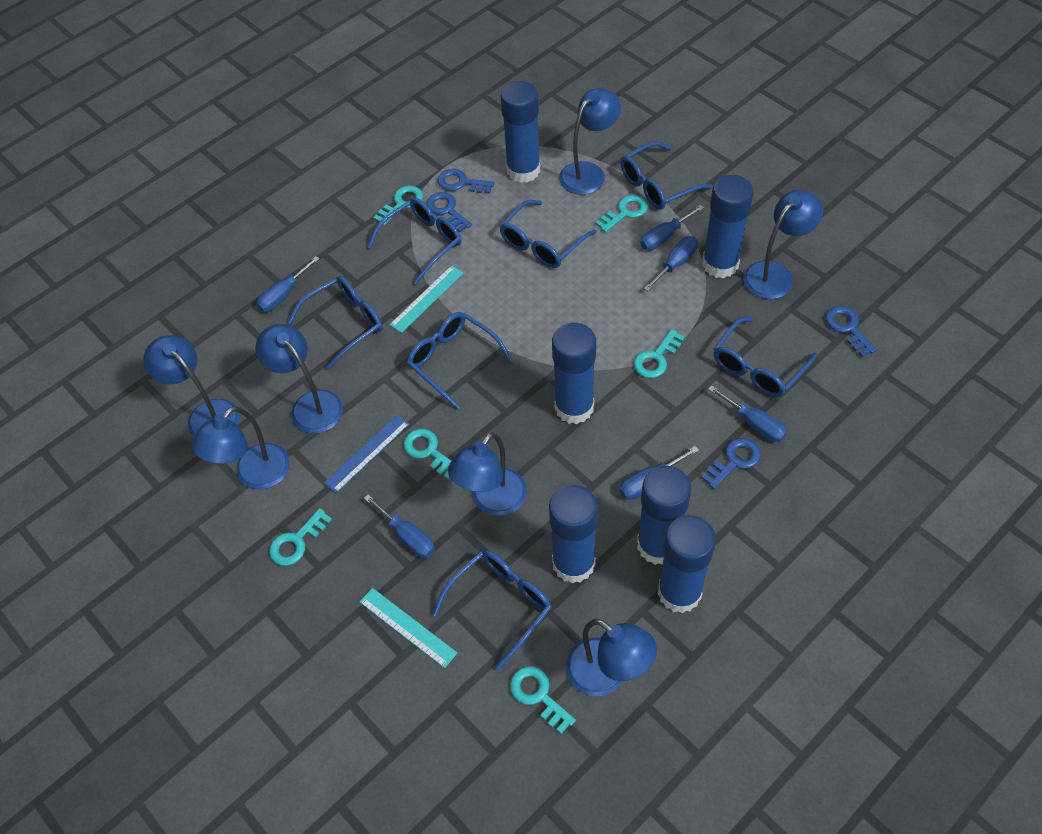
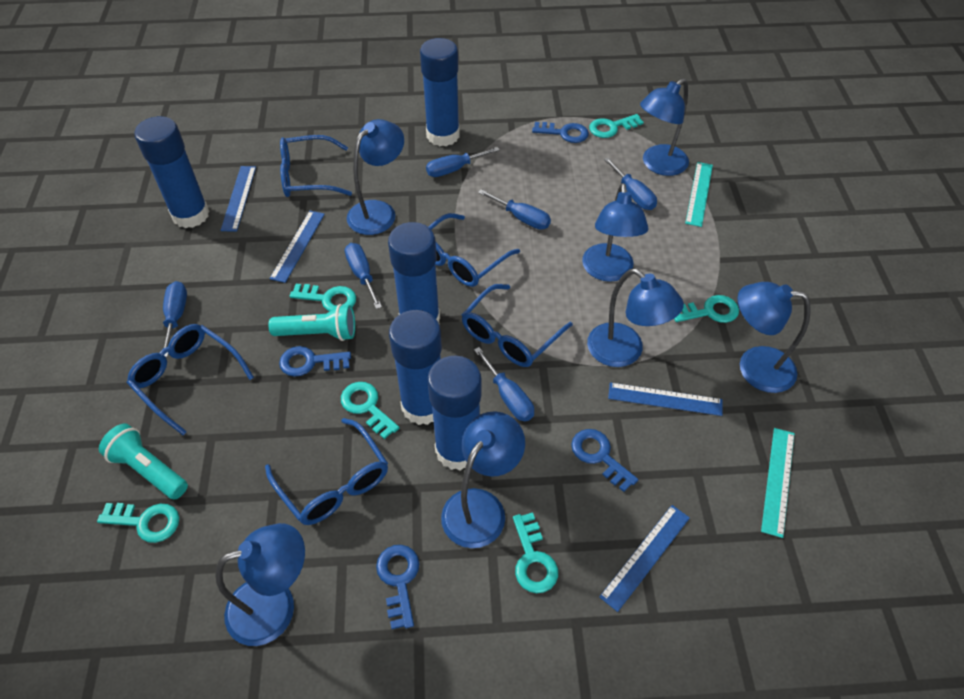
blue glasses: [287,276,383,370] [368,198,462,285] [407,312,513,409] [433,550,552,671] [499,200,597,268] [621,142,712,209] [713,317,817,397] = 7 -> [127,324,254,435] [265,418,388,525] [280,135,352,197] [429,213,520,287] [462,284,573,367] = 5
blue glue stick: [500,81,540,183] [549,485,598,583] [552,323,596,424] [637,466,691,565] [658,515,716,613] [702,175,754,278] = 6 -> [134,116,209,228] [388,222,440,325] [389,310,442,425] [420,38,460,146] [427,356,482,470] = 5
blue ruler: [324,414,410,493] = 1 -> [220,166,256,232] [269,211,325,283] [599,505,690,612] [608,382,723,416] = 4
turquoise flashlight: none = 0 -> [99,424,188,500] [268,304,355,341] = 2

